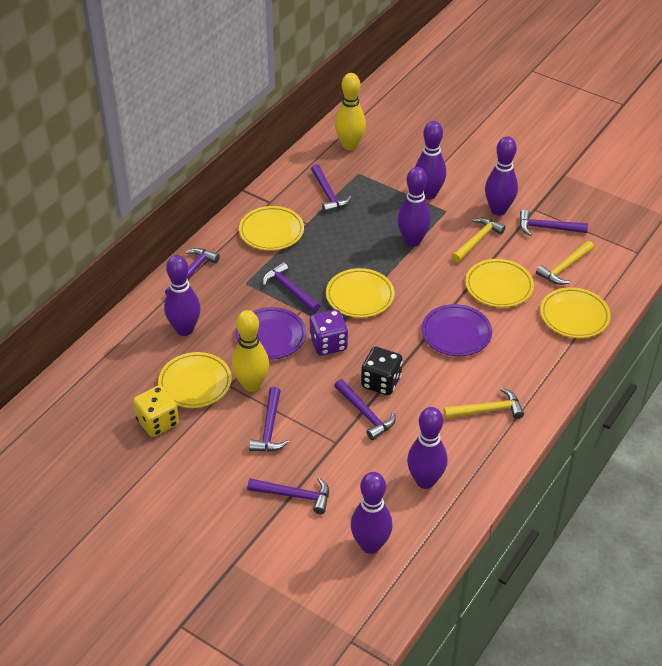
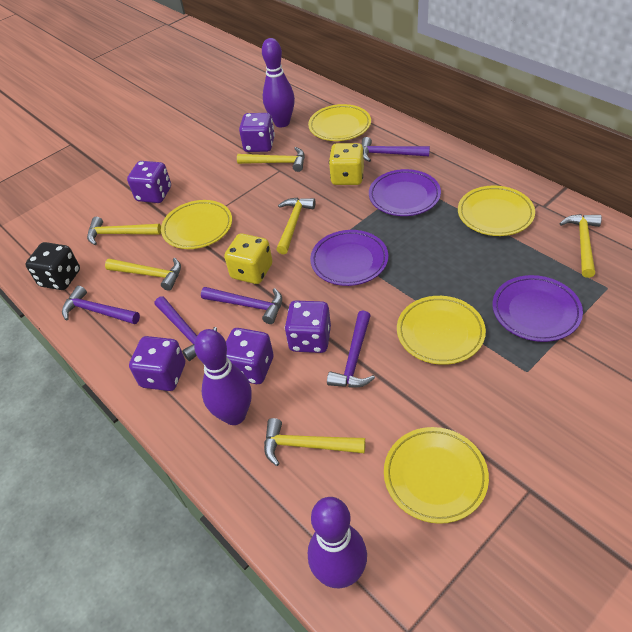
purple bowling pin: [164,255,200,336] [351,472,393,554] [397,167,431,247] [407,407,448,489] [415,121,446,200] [485,136,518,215] = 6 -> [194,329,252,425] [262,38,295,127] [308,497,367,588] = 3
purple dice: [309,309,348,355] = 1 -> [127,161,171,203] [129,336,185,391] [226,328,274,384] [239,113,275,152] [285,301,331,353] = 5
purple hammer: [165,248,220,295] [247,477,329,514] [249,387,289,452] [263,262,320,313] [311,164,351,213] [335,379,396,440] [520,209,588,236] = 7 -> [62,286,140,324] [155,296,217,361] [201,287,282,324] [327,310,375,387] [361,137,430,162] = 5
purple plate: [235,307,306,360] [422,304,492,356] = 2 -> [310,230,388,286] [369,169,441,216] [493,275,583,342] = 3
yellow bowling pin: [232,310,269,392] [335,73,366,150] = 2 -> none = 0
yellow dice: [133,385,179,437] = 1 -> [224,233,273,284] [329,143,364,185] = 2
yellow hammer: [444,388,524,419] [452,217,506,262] [536,241,594,285] = 3 -> [87,217,161,245] [105,258,181,291] [237,147,305,172] [264,418,365,466] [276,198,315,254] [560,214,602,278] = 6

